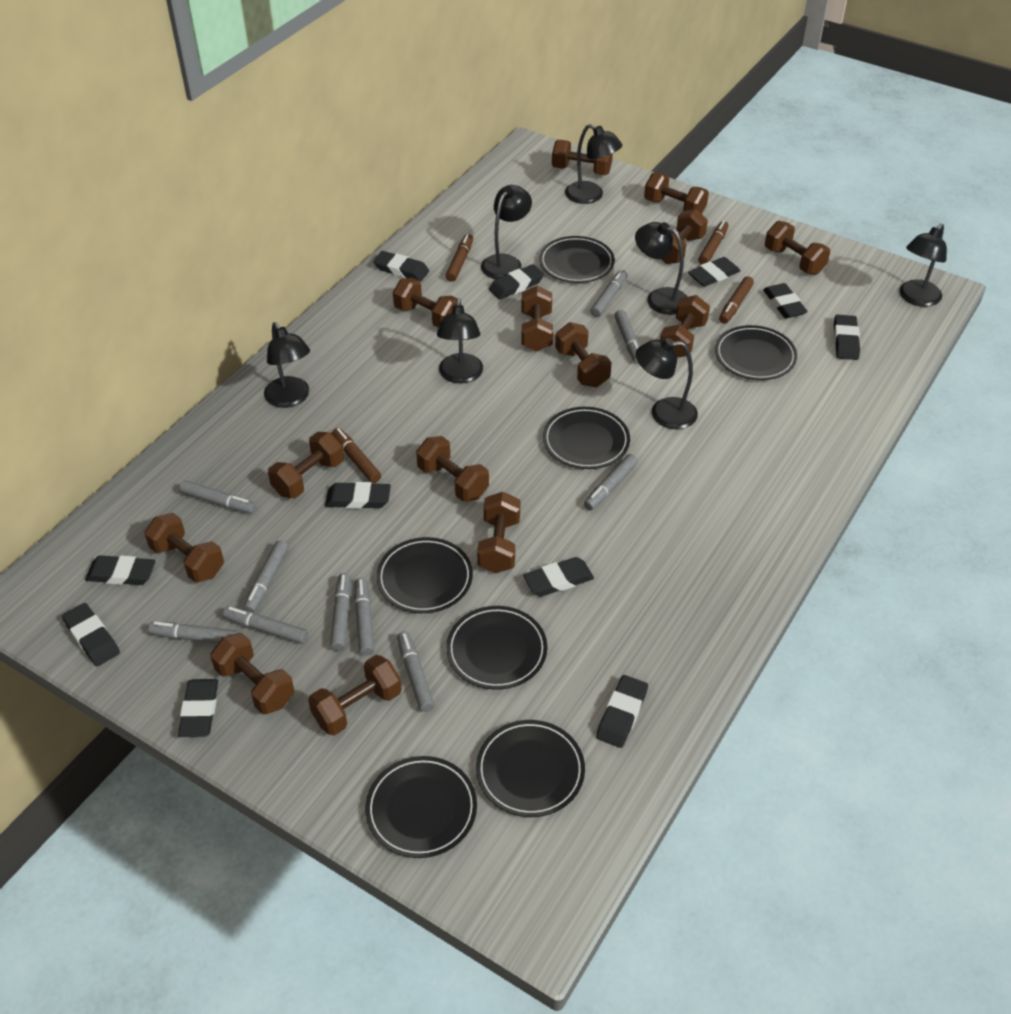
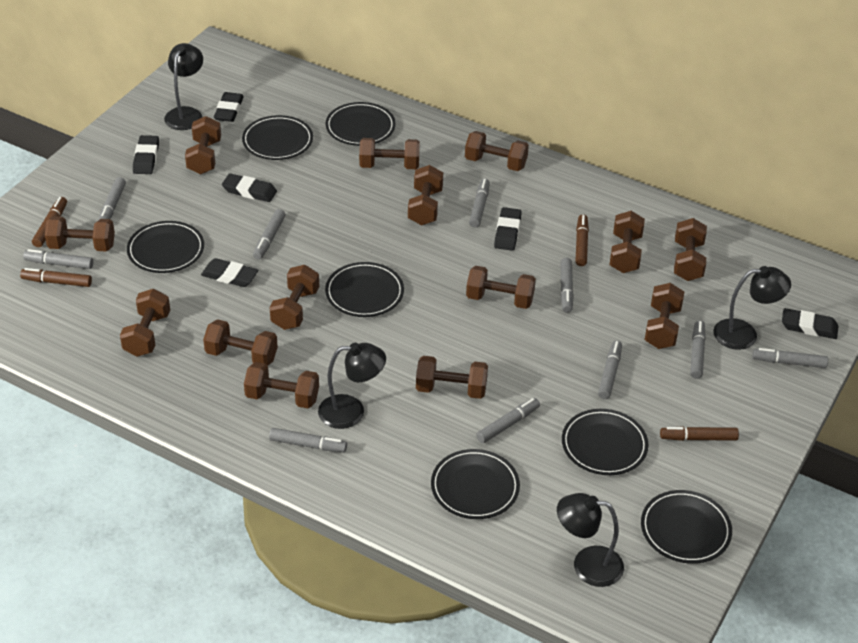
black eraser: [62,603,120,666] [85,555,156,585] [178,679,218,737] [325,482,391,509] [373,251,429,282] [489,264,544,300] [523,557,594,597] [596,675,648,748] [688,257,740,287] [763,283,808,318] [834,315,860,360] = 11 -> [133,135,159,174] [201,258,258,287] [214,92,244,122] [222,173,277,202] [494,207,522,251] [782,308,839,339] = 6
black lamp: [264,322,310,408] [437,299,483,384] [481,185,532,279] [565,124,622,204] [635,222,688,315] [636,338,698,430] [900,224,947,307] = 7 -> [164,43,203,130] [318,343,386,429] [557,493,624,587] [713,266,791,350] = 4

